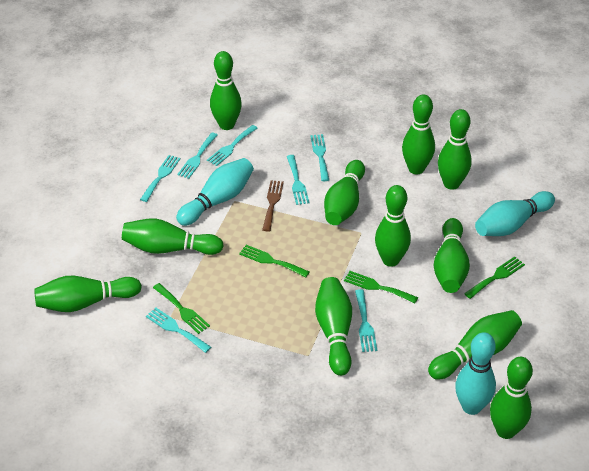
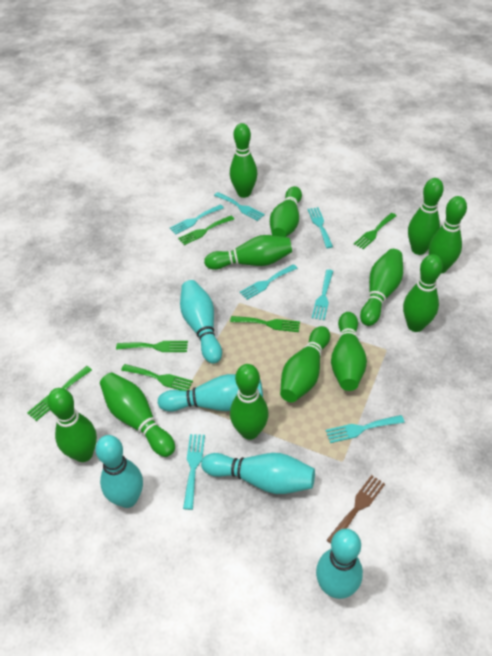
green bowling pin: [34,276,142,312] [122,219,224,255] [210,51,242,130] [315,277,352,376] [324,160,365,225] [375,185,411,267] [402,94,435,174] [428,310,522,380] [434,218,470,293] [438,109,472,190] [490,357,533,439] = 11 -> [47,388,97,462] [100,373,175,457] [204,235,292,270] [230,123,257,198] [230,364,268,440] [270,186,302,237] [280,326,330,402] [331,312,367,391] [360,249,403,326] [403,254,443,332] [408,178,444,255] [429,196,467,274] = 12
green fork: [153,283,210,334] [239,245,309,277] [344,271,418,303] [464,256,525,299] = 4 -> [27,366,92,421] [116,341,188,352] [121,364,193,391] [178,216,234,245] [230,316,300,332] [354,213,397,249] = 6
turquoise bowling pin: [176,158,254,226] [455,332,496,415] [475,191,555,236] = 3 -> [96,435,143,508] [158,374,263,412] [180,280,222,364] [201,453,315,494] [316,529,363,599] = 5

